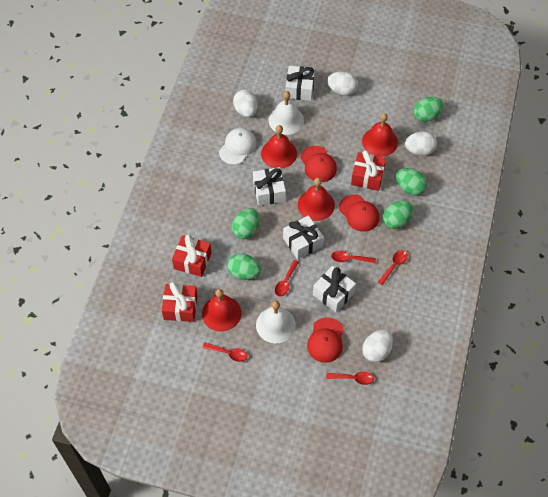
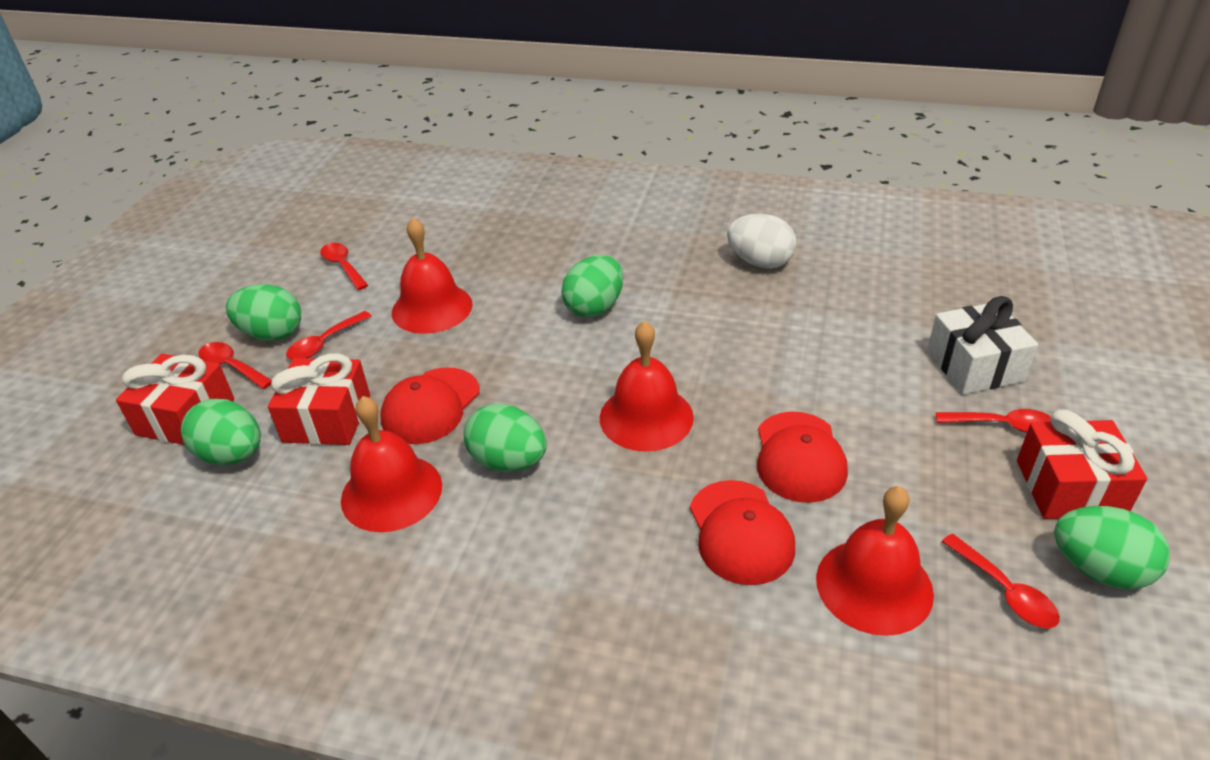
white bell: [256,301,296,343] [269,91,304,135] = 2 -> none = 0
white cap: [219,128,257,165] = 1 -> none = 0
white egg: [233,90,258,117] [327,71,358,96] [362,329,393,362] [405,131,437,156] = 4 -> [727,214,796,269] = 1
white gift: [253,167,286,206] [283,216,324,260] [285,66,315,101] [313,266,356,312] = 4 -> [927,296,1038,394] = 1

